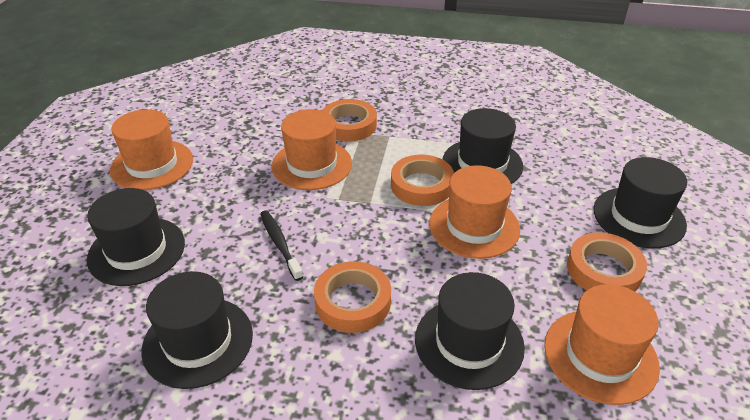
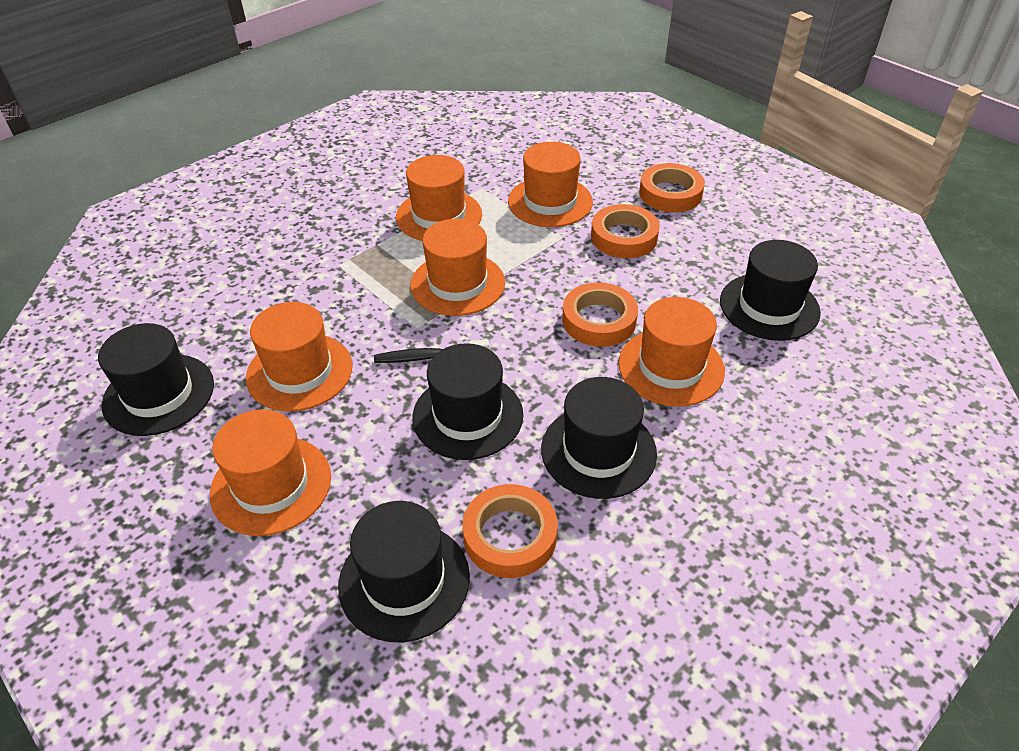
orange hat: [110,109,193,190] [272,109,352,190] [429,165,520,259] [544,284,660,405] = 4 -> [210,409,331,536] [246,302,353,412] [396,155,482,241] [410,219,505,316] [508,142,593,227] [618,297,725,407] = 6

